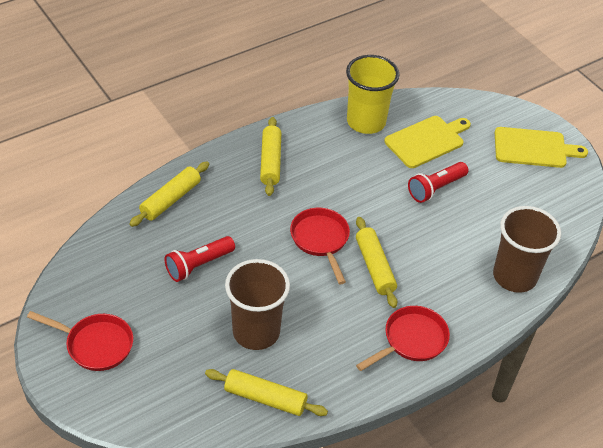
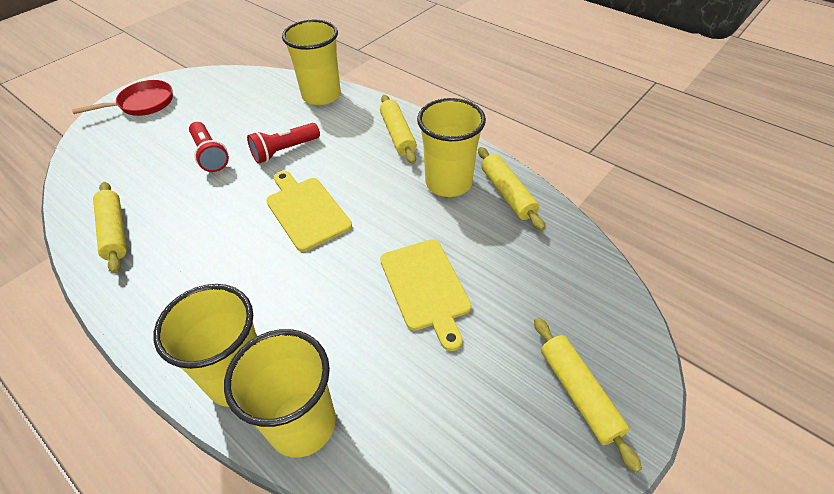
brown cup: [225,259,290,350] [493,206,561,293] = 2 -> none = 0
red pan: [27,311,133,371] [290,208,350,284] [356,306,450,371] = 3 -> [72,80,173,116] = 1
yellow cup: [346,55,399,134] = 1 -> [153,284,257,407] [224,329,336,458] [282,19,341,105] [417,98,486,197] = 4

